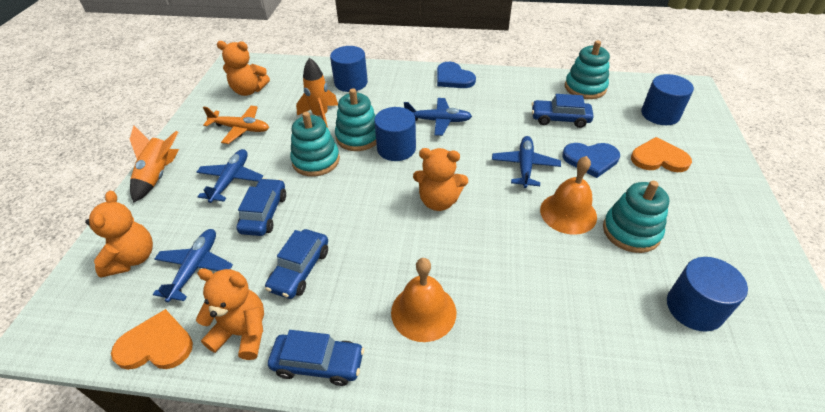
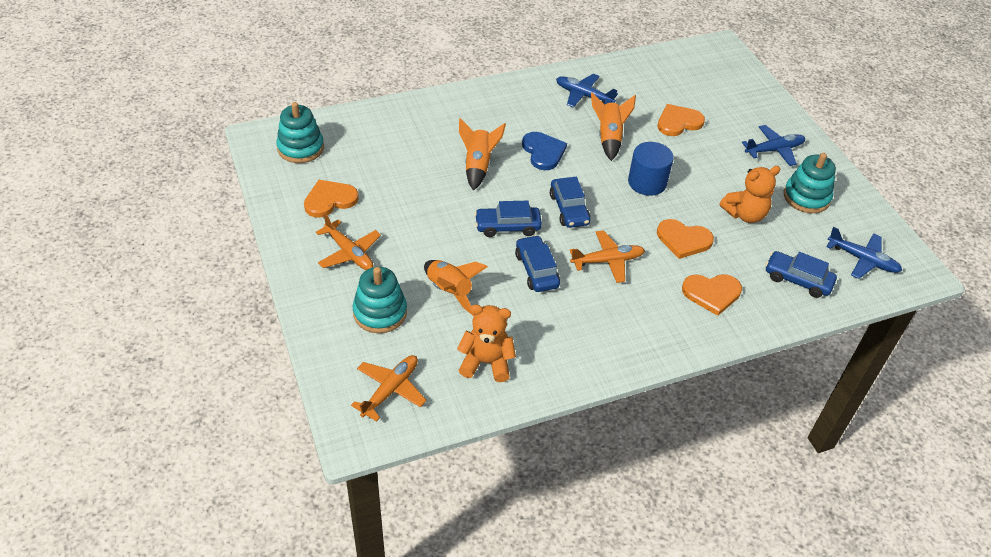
blue cylinder: [330,46,368,92] [374,107,416,161] [641,74,694,125] [667,257,748,332] = 4 -> [628,142,674,196] = 1
blue heart: [437,62,476,88] [562,143,620,178] = 2 -> [522,132,567,170] = 1
blue plane: [153,229,233,302] [197,149,263,203] [404,98,472,136] [492,136,561,188] = 4 -> [556,74,618,108] [742,125,806,166] [826,227,902,279] = 3
orange bell: [391,258,456,342] [540,156,597,235] = 2 -> none = 0
orange heart: [111,309,193,370] [631,137,692,172] = 2 -> [304,180,359,218] [657,104,705,136] [657,219,714,259] [682,274,742,316] = 4
orange plane: [203,106,269,144] = 1 -> [316,214,381,270] [351,355,427,422] [570,230,645,283] = 3
orange rocket: [130,125,179,203] [296,58,338,128] = 2 -> [424,260,488,316] [459,118,506,191] [591,92,636,161] = 3
orange teddy bear: [85,191,153,278] [196,268,264,360] [217,41,270,96] [413,148,468,211] = 4 -> [457,304,516,382] [720,166,780,223] = 2
turquoise stacking toy: [290,112,340,177] [335,88,376,151] [565,40,610,99] [603,181,669,253] = 4 -> [276,102,324,163] [353,267,407,333] [784,153,836,213] = 3

